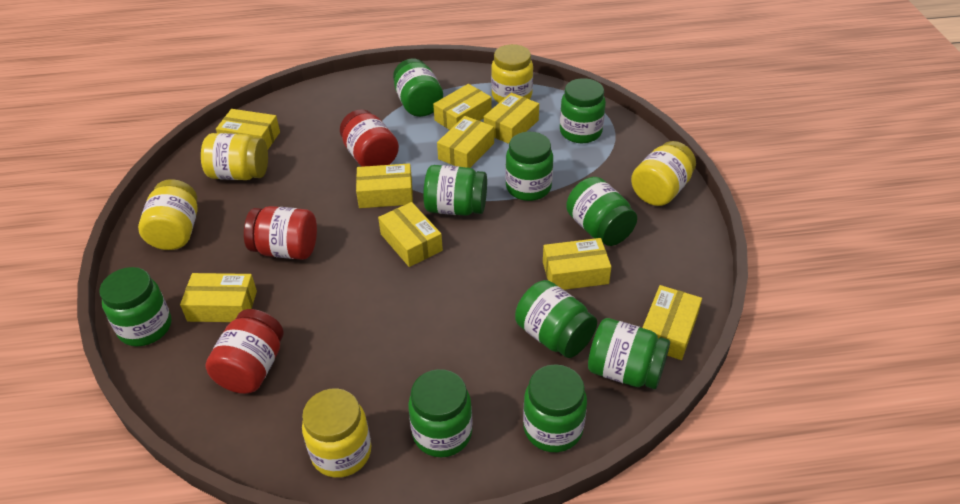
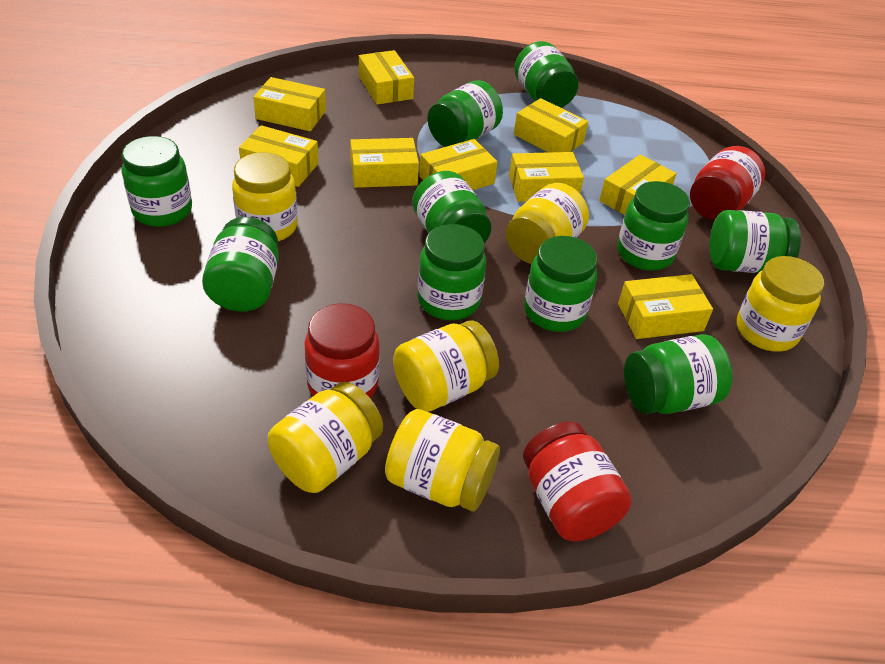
yellow jar: [138,179,198,250] [201,133,268,180] [302,388,371,478] [491,44,533,103] [631,141,696,206] = 5 -> [232,152,298,241] [267,382,383,493] [385,409,500,512] [393,320,499,412] [506,183,589,264] [737,256,824,352] = 6

